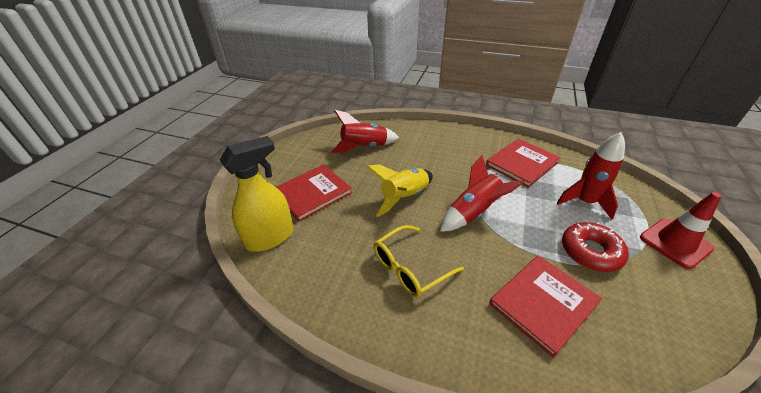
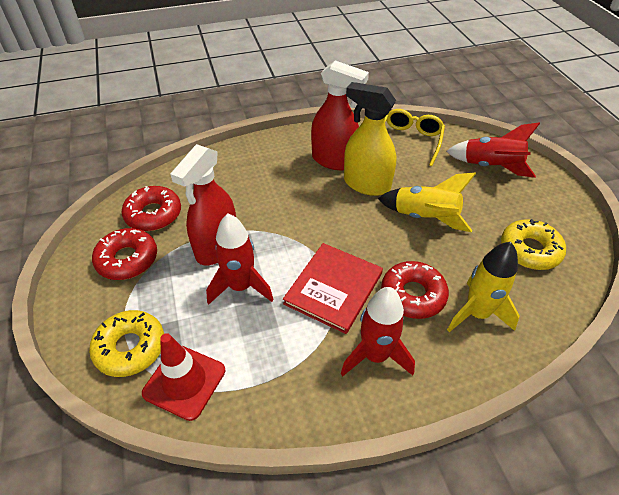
red book: [276,164,352,222] [486,139,560,188] [489,255,602,358] = 3 -> [283,243,383,334] = 1
red donut: [562,222,629,272] = 1 -> [92,228,157,280] [122,186,181,231] [381,261,449,319] = 3
red spray bottle: none = 0 -> [170,144,236,265] [311,60,369,170] = 2
yellow donut: none = 0 -> [89,310,164,377] [501,219,566,270] = 2
yellow rocket: [367,165,433,217] = 1 -> [378,173,476,232] [447,242,520,332] = 2

